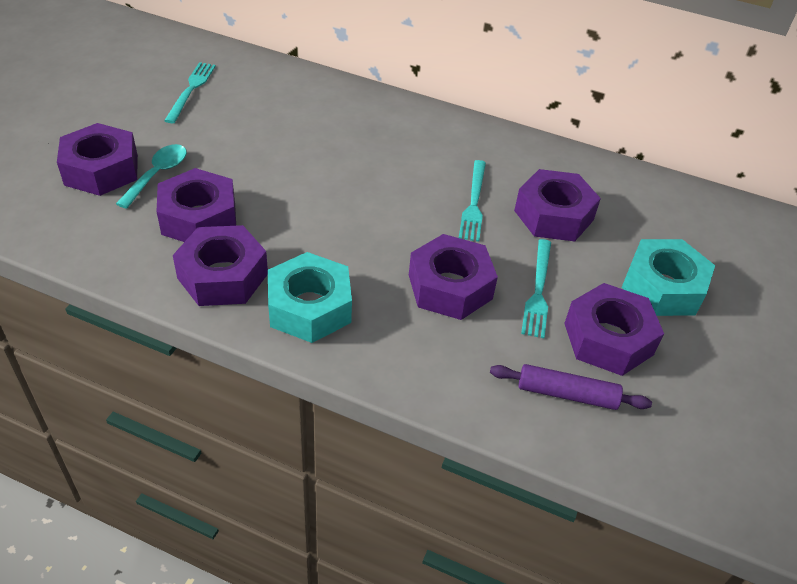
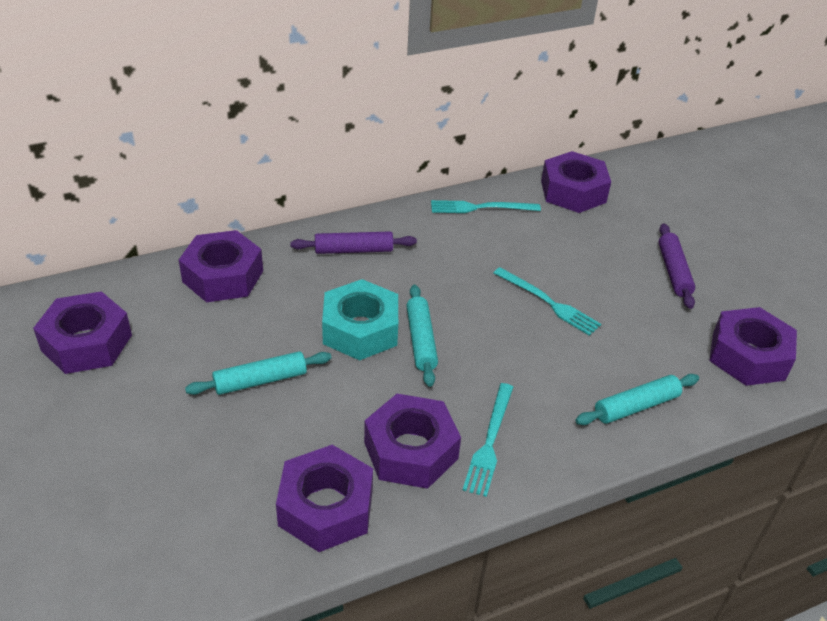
purple rolling pin: [490,364,652,410] = 1 -> [290,232,417,254] [658,223,695,309] = 2
turquoise nut: [268,252,352,343] [622,239,715,316] = 2 -> [322,279,398,361] = 1
turquoise rolling pin: none = 0 -> [185,351,332,395] [406,285,438,387] [575,374,699,425] = 3
turquoise spoon: [116,144,187,209] = 1 -> none = 0

